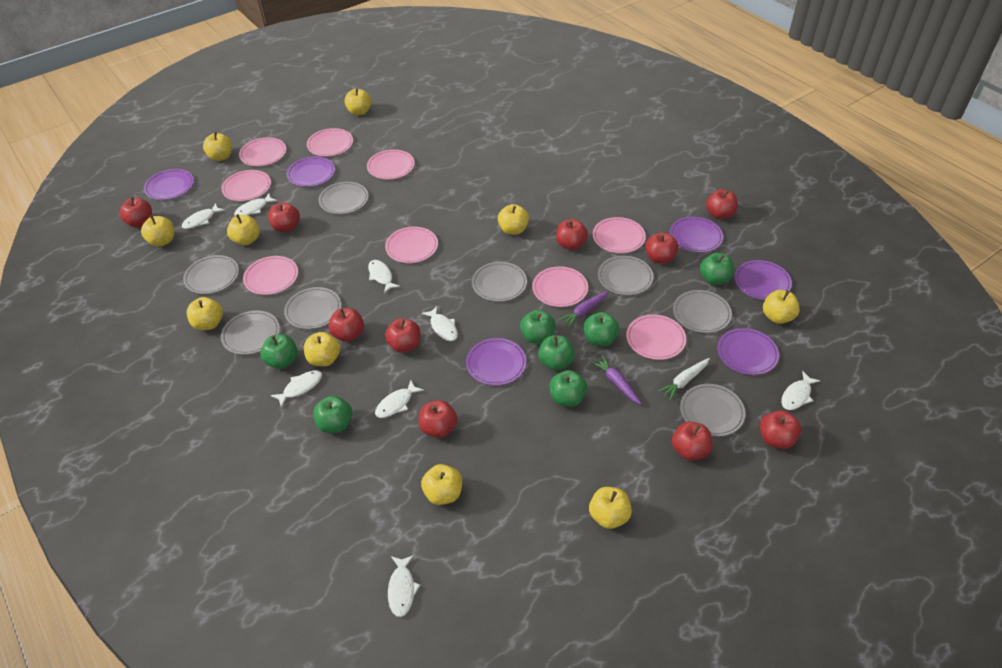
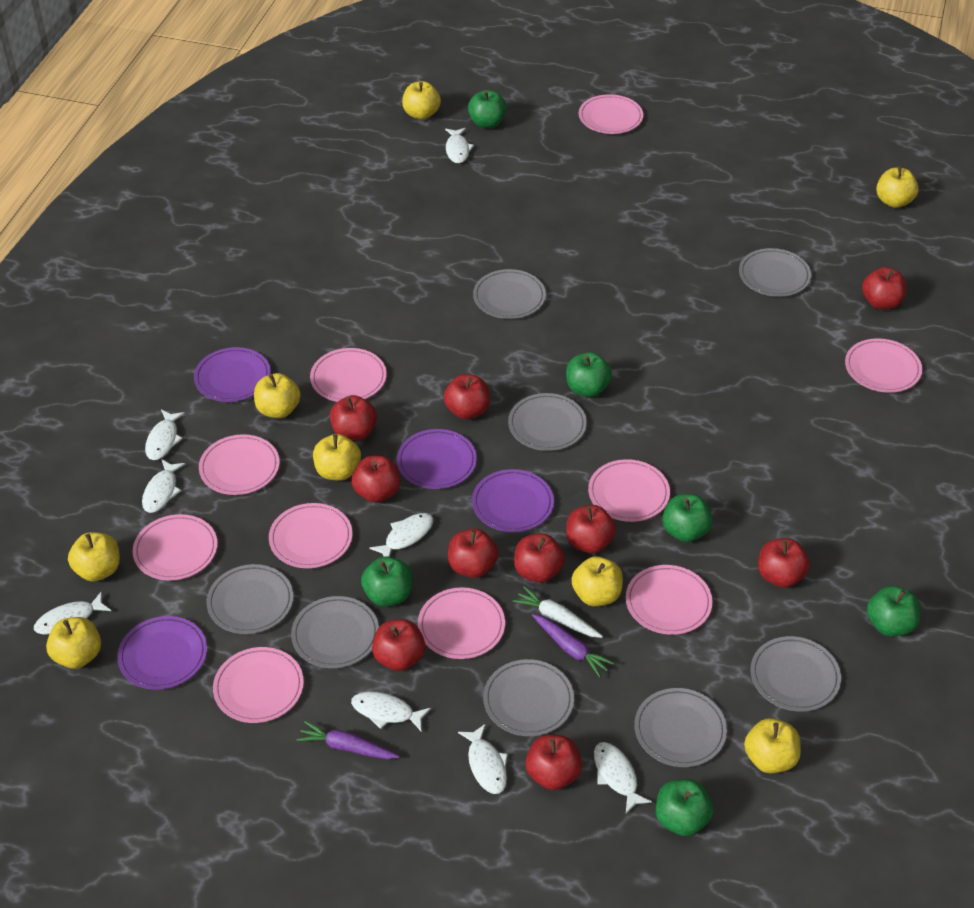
green apple: [260,334,298,369] [313,396,352,433] [520,310,556,344] [538,335,575,370] [550,370,587,407] [584,312,619,346] [700,253,734,285] = 7 -> [361,556,413,606] [468,90,507,128] [566,352,612,397] [656,779,714,836] [662,494,713,542] [867,586,920,636] = 6
pink plate: [221,170,271,201] [239,137,286,166] [243,256,298,295] [307,128,353,156] [367,149,415,179] [385,227,438,263] [532,266,588,307] [593,217,646,253] [626,314,686,360] = 9 -> [133,514,218,581] [199,434,280,495] [213,647,304,723] [269,503,352,568] [310,348,387,402] [418,587,505,659] [579,94,643,134] [588,459,670,522] [626,565,713,635] [845,338,922,393] = 10
purple plate: [144,169,194,200] [286,156,335,187] [466,338,526,386] [670,217,723,253] [717,328,779,375] [734,260,792,300] = 6 -> [117,616,207,690] [194,347,271,402] [397,429,477,489] [472,469,554,532] = 4
yellow apple: [141,215,174,246] [187,297,223,330] [203,132,232,161] [227,214,260,245] [304,332,340,366] [344,88,371,115] [421,464,462,505] [498,204,529,235] [589,487,632,529] [763,290,800,324] = 10 -> [46,617,101,669] [68,532,120,582] [254,373,301,418] [313,434,361,481] [402,81,441,120] [571,556,623,606] [744,718,801,773] [876,166,919,208] = 8

